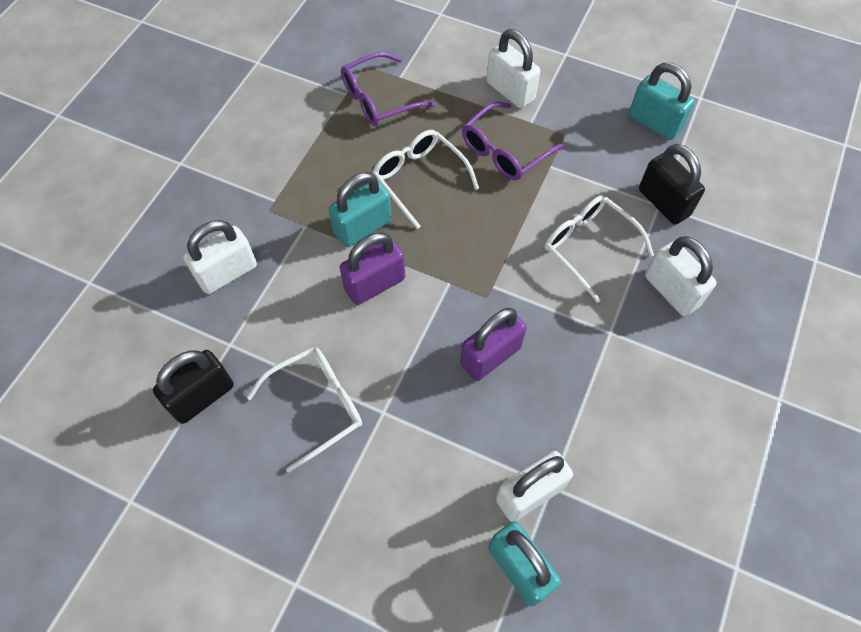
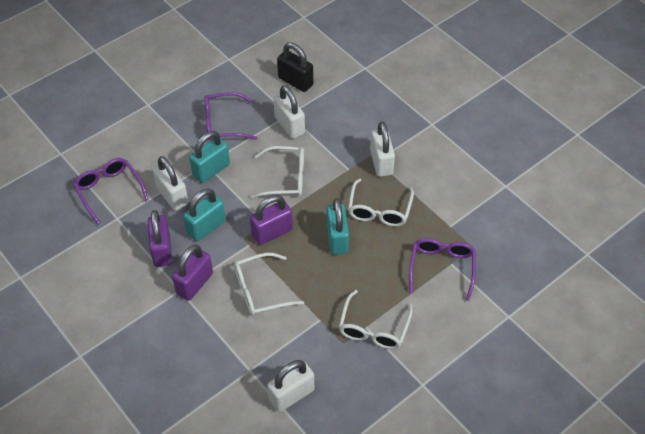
black padlock: [153,350,234,424] [639,144,705,225] = 2 -> [277,42,313,92] = 1
purple glasses: [341,52,435,127] [462,102,564,180] = 2 -> [73,158,149,225] [204,92,257,140] [409,238,476,301] = 3
purple padlock: [339,233,405,305] [460,308,527,381] = 2 -> [148,210,172,267] [172,245,213,301] [250,195,293,245] = 3
white glasses: [247,347,362,472] [372,130,479,229] [545,195,654,303] = 3 -> [234,253,304,316] [251,146,304,199] [339,290,413,349] [348,178,414,227] = 4

